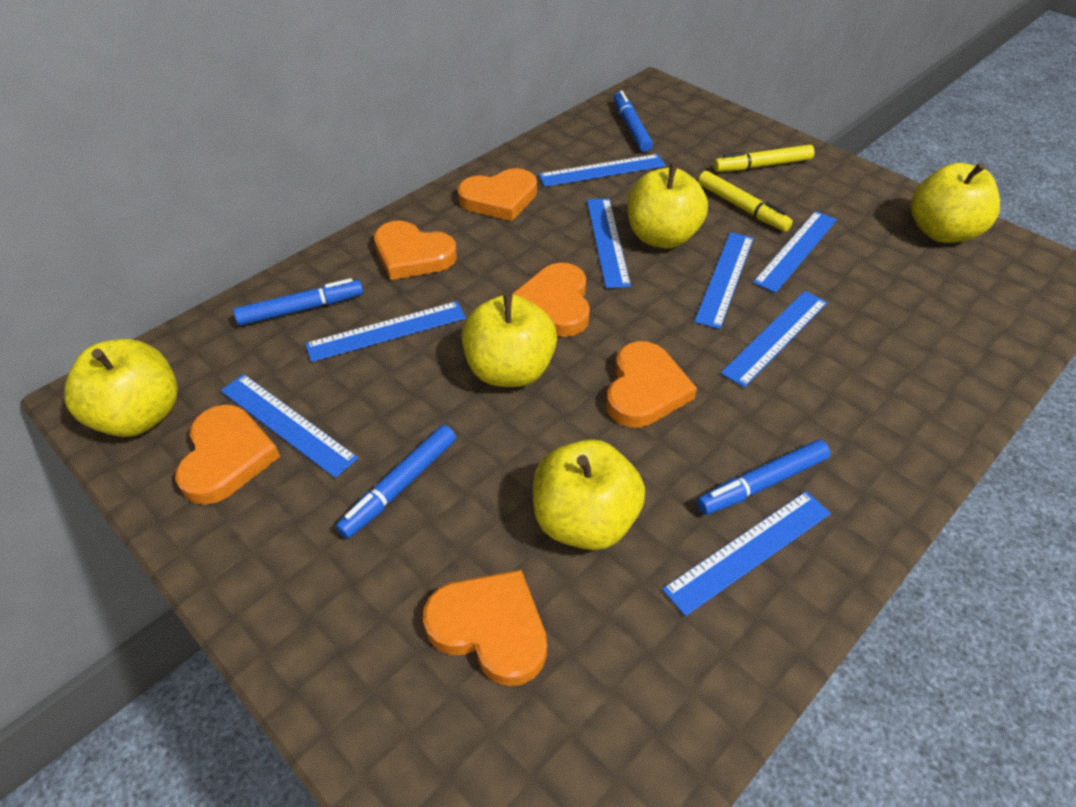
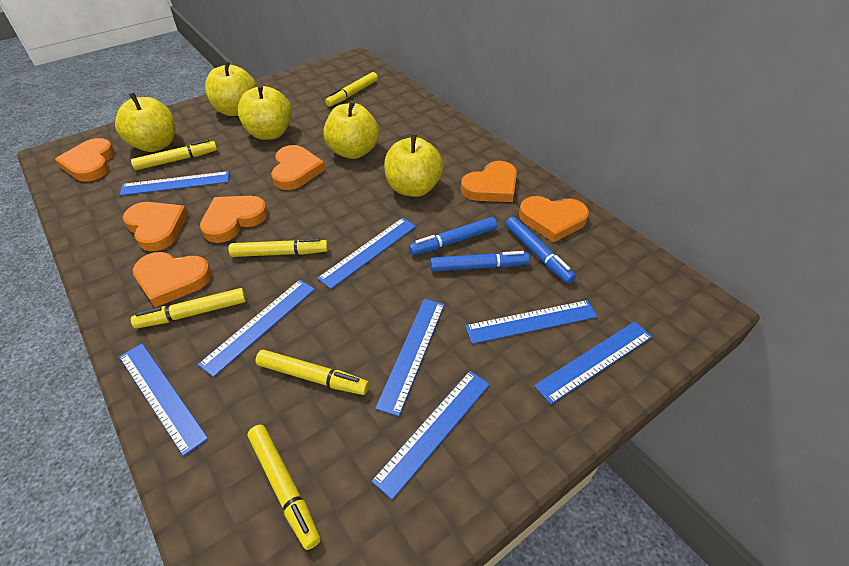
blue marker: [233,278,363,326] [336,425,456,539] [614,90,653,152] [697,440,830,515] = 4 -> [409,217,497,255] [430,251,530,272] [505,217,576,284] = 3
orange heart: [175,404,280,505] [374,221,457,280] [423,570,547,686] [458,168,537,221] [512,263,590,337] [606,341,697,428] = 6 -> [55,138,115,182] [123,202,188,251] [133,252,212,308] [200,196,268,243] [271,145,325,190] [461,161,517,202] [519,196,589,242] = 7
yellow marker: [698,171,793,232] [714,145,814,172] = 2 -> [131,139,217,170] [131,288,246,329] [228,238,328,257] [247,425,321,550] [256,350,369,395] [325,72,378,107] = 6

